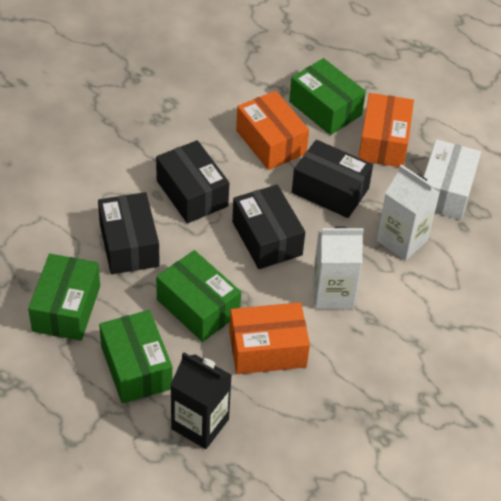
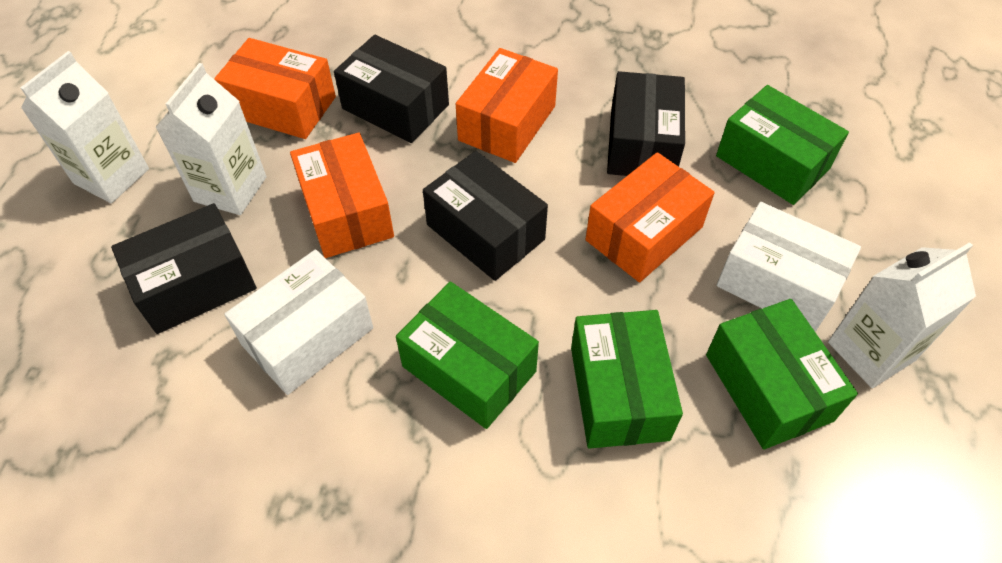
black carton: [171,352,232,449] = 1 -> none = 0
orange box: [229,302,310,374] [236,91,309,170] [358,93,414,167] = 3 -> [214,38,336,139] [290,133,394,258] [456,48,558,163] [585,152,715,282] = 4
white box: [424,139,481,220] = 1 -> [224,250,373,395] [716,202,861,332] = 2
white carton: [312,226,364,309] [377,165,440,261] = 2 -> [20,51,149,203] [155,63,267,215] [828,242,976,388] = 3

